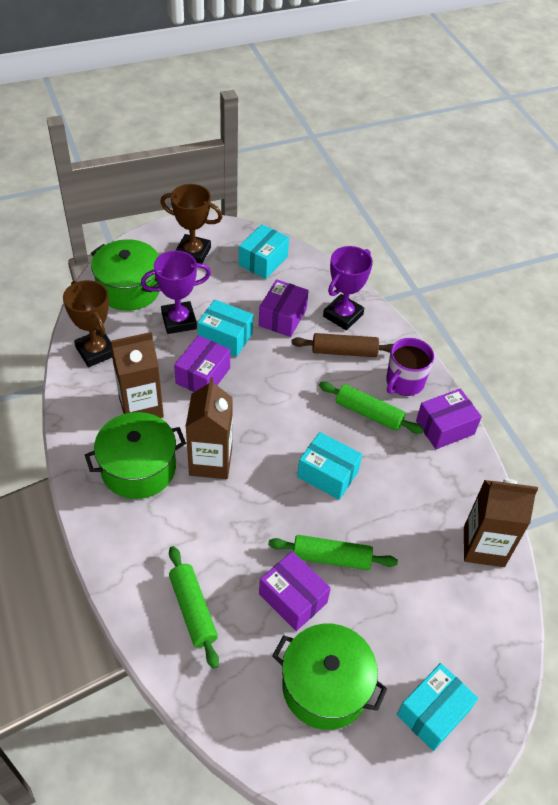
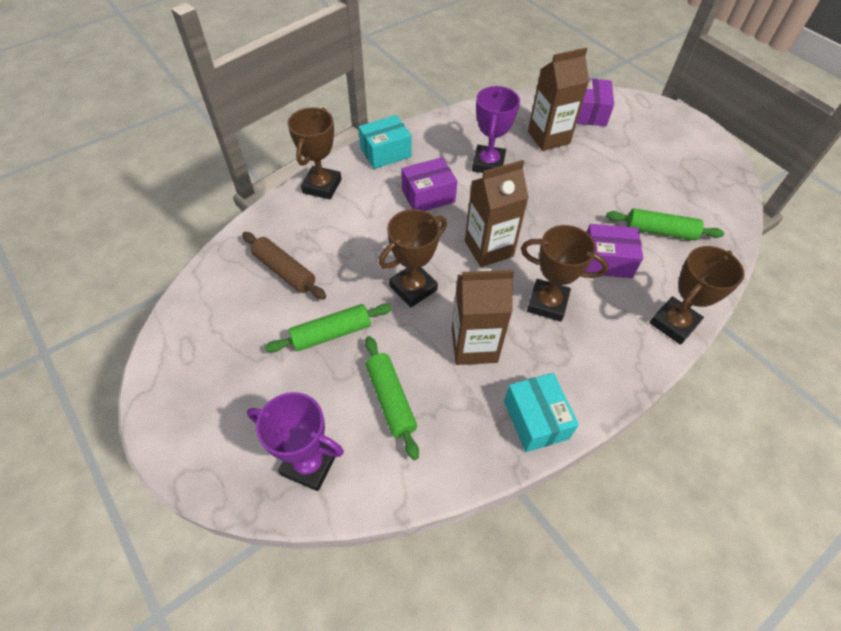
brown trophy: [63,280,112,367] [160,184,222,264] = 2 -> [287,107,341,199] [379,209,447,307] [521,225,608,322] [650,246,745,345] = 4
green pot: [85,412,186,499] [91,239,160,311] [272,624,388,730] = 3 -> none = 0
purple box: [174,335,230,392] [259,279,309,337] [259,551,331,631] [416,389,482,449] = 4 -> [401,157,457,211] [576,79,614,126] [584,224,643,278] = 3
purple mug: [386,338,434,396] = 1 -> none = 0
turquoise box: [197,300,253,357] [239,224,289,279] [297,432,362,500] [397,663,478,751] = 4 -> [358,115,411,169] [504,373,579,452] = 2

